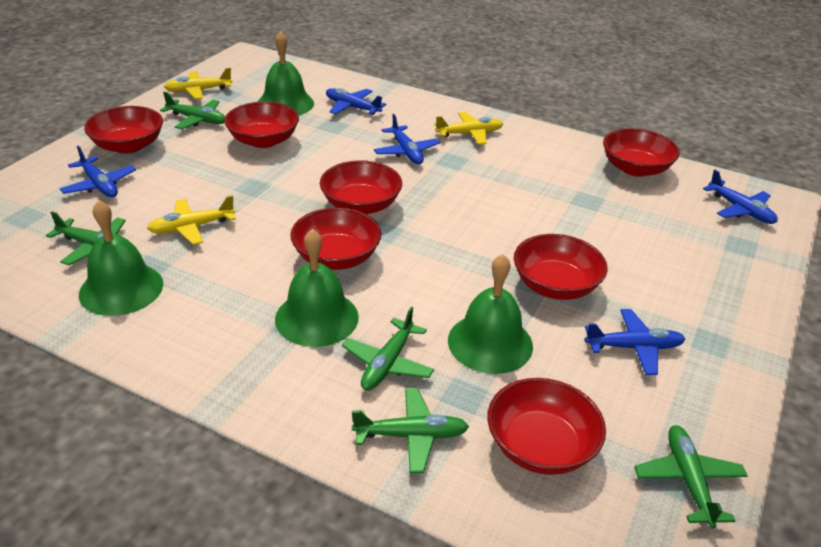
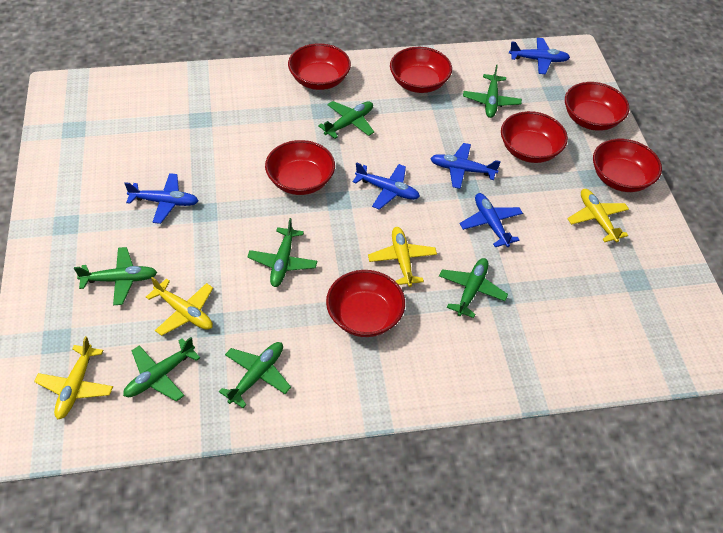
green bell: [79,200,163,316] [258,31,314,116] [275,229,359,347] [448,254,533,374] = 4 -> none = 0
green plane: [46,211,126,265] [160,92,225,129] [342,306,434,391] [352,388,469,473] [634,425,748,529] = 5 -> [74,247,157,305] [123,337,200,402] [219,342,291,408] [247,218,317,287] [318,101,374,139] [439,258,508,318] [463,65,522,118] = 7
yellow plane: [147,195,236,245] [164,68,232,99] [435,112,503,145] = 3 -> [34,336,113,419] [146,277,213,336] [368,227,437,287] [567,189,629,242] = 4

